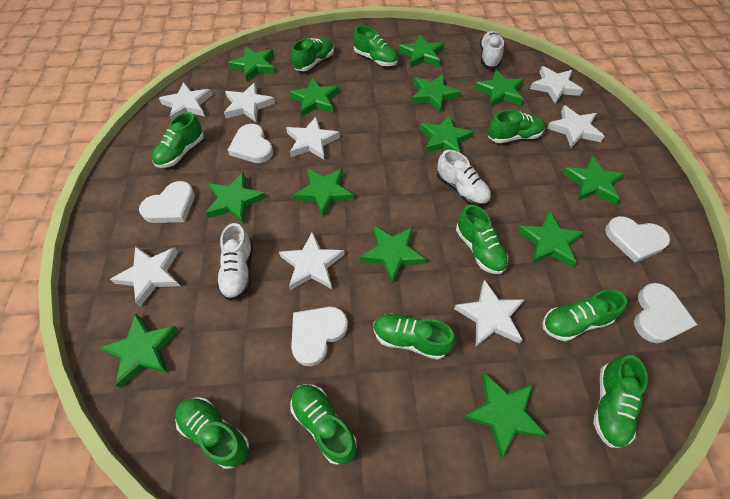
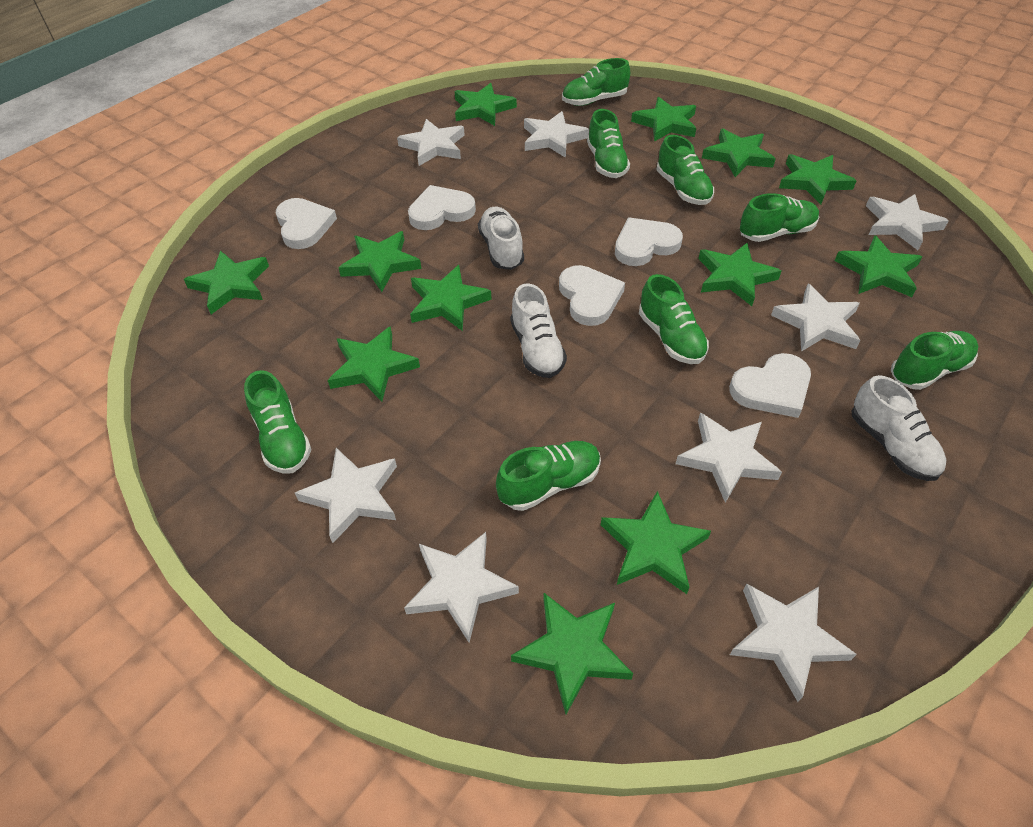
green shoe: [152,112,204,168] [175,397,249,469] [290,384,356,465] [291,38,334,71] [353,26,398,66] [374,313,455,360] [456,205,508,274] [487,110,545,143] [542,290,627,341] [593,355,648,448] = 10 -> [244,370,312,474] [496,441,601,511] [562,58,630,106] [587,109,630,178] [639,274,709,364] [656,135,714,205] [740,193,819,242] [891,331,979,390] = 8
green star: [100,314,179,388] [205,172,266,224] [228,46,275,82] [289,77,339,116] [294,168,354,217] [360,226,426,283] [398,34,445,68] [411,74,461,113] [419,115,474,153] [463,373,547,458] [474,69,524,107] [517,211,584,268] [563,155,625,205] = 13 -> [184,251,269,314] [328,326,420,402] [339,231,421,292] [410,265,491,331] [455,83,517,126] [511,593,633,714] [601,491,711,594] [631,97,696,142] [698,243,781,306] [702,128,776,177] [779,154,857,205] [835,235,922,297] = 12

